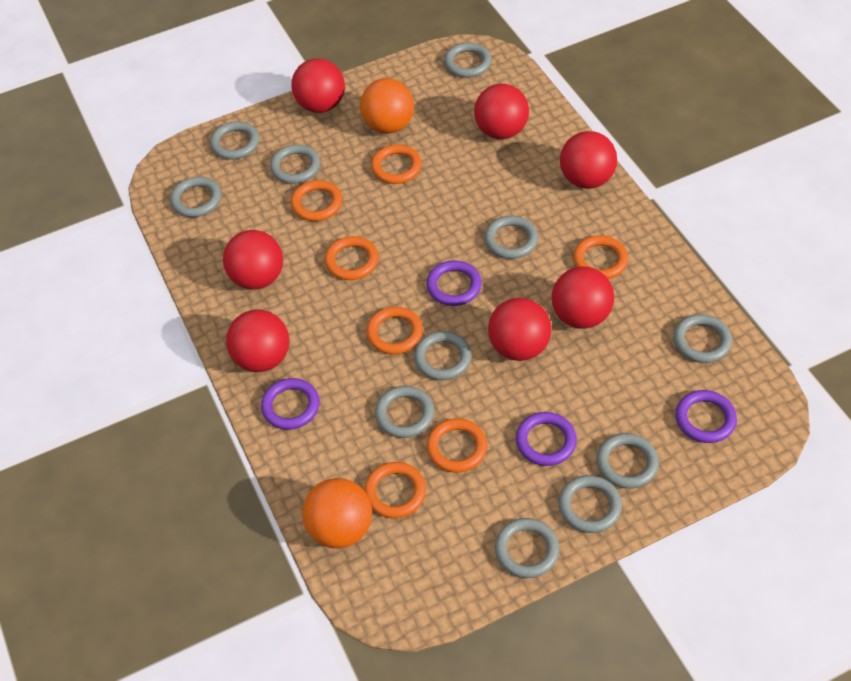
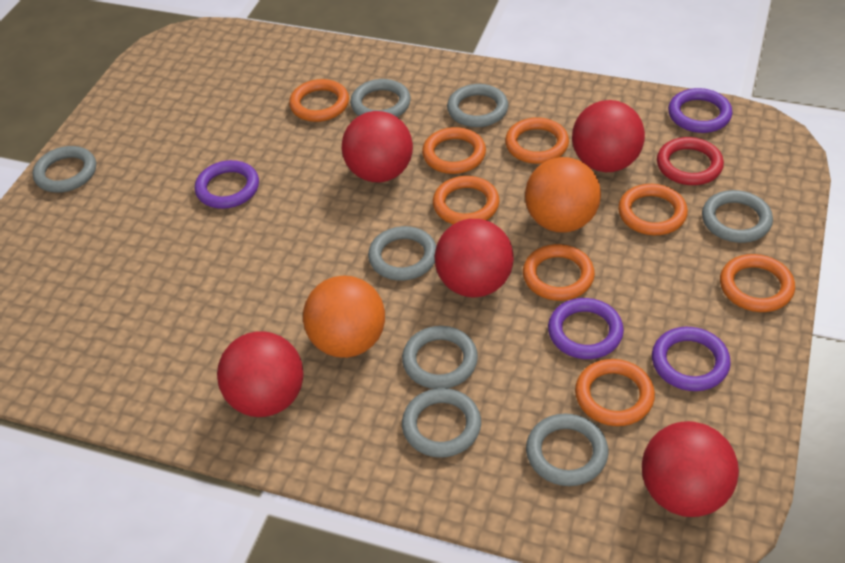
grey ring: [170,177,222,217] [210,121,260,159] [270,144,320,184] [375,386,434,438] [414,331,472,380] [444,43,492,78] [485,216,538,259] [495,518,560,578] [559,475,622,533] [597,433,659,489] [673,314,732,363] = 11 -> [33,146,96,193] [350,79,411,117] [368,226,436,281] [402,326,478,389] [402,388,481,458] [447,84,508,127] [526,414,608,486] [702,190,773,243] = 8
orange ring: [291,180,342,221] [325,236,378,280] [364,462,426,518] [366,307,423,354] [371,144,422,184] [427,418,487,473] [573,235,628,279] = 7 -> [289,79,349,122] [422,127,486,174] [433,176,499,224] [505,117,569,164] [523,244,595,301] [575,359,655,426] [618,184,688,235] [720,254,795,312] = 8
red ball: [223,230,283,290] [226,309,290,372] [291,58,345,113] [474,84,529,139] [488,298,552,361] [552,266,614,329] [560,131,617,189] = 7 -> [217,331,304,417] [342,111,413,182] [435,219,514,298] [572,100,645,172] [642,421,739,517] = 5
red ring: none = 0 -> [657,137,724,185] = 1

